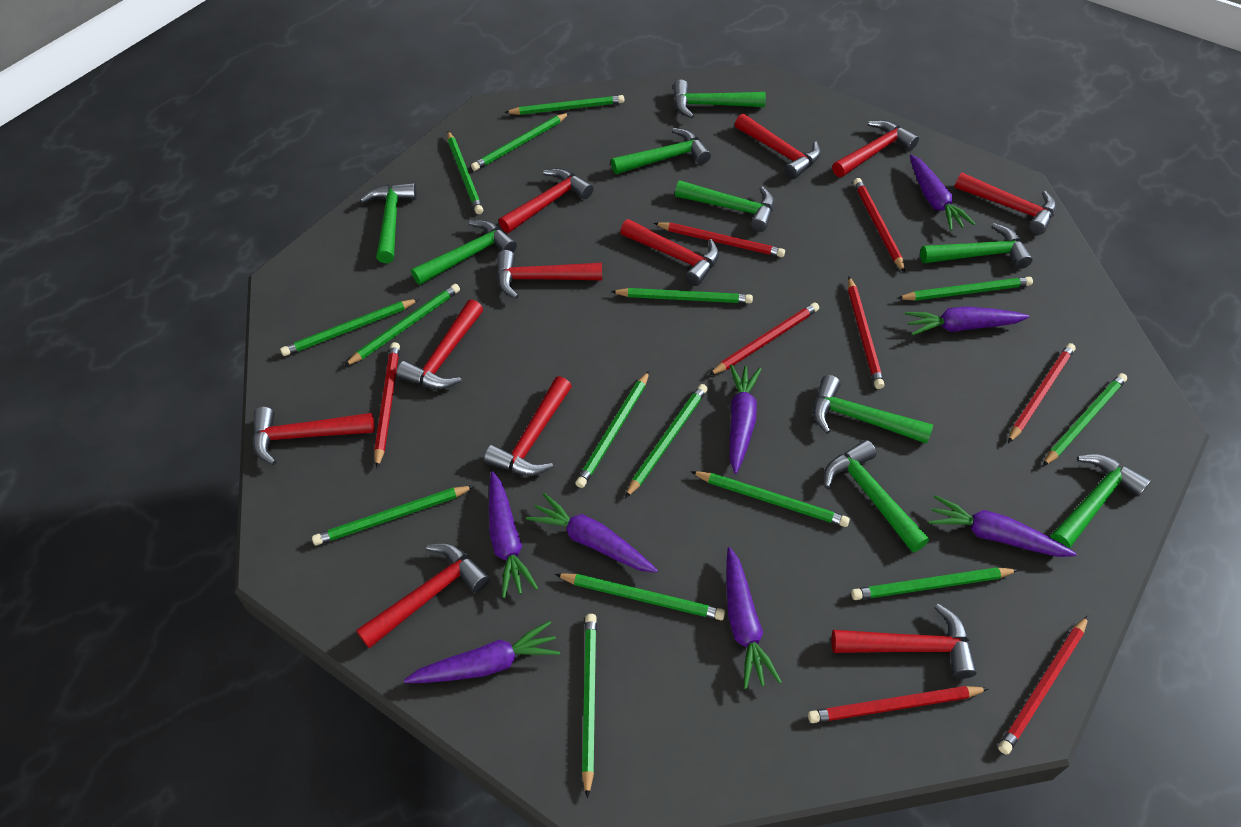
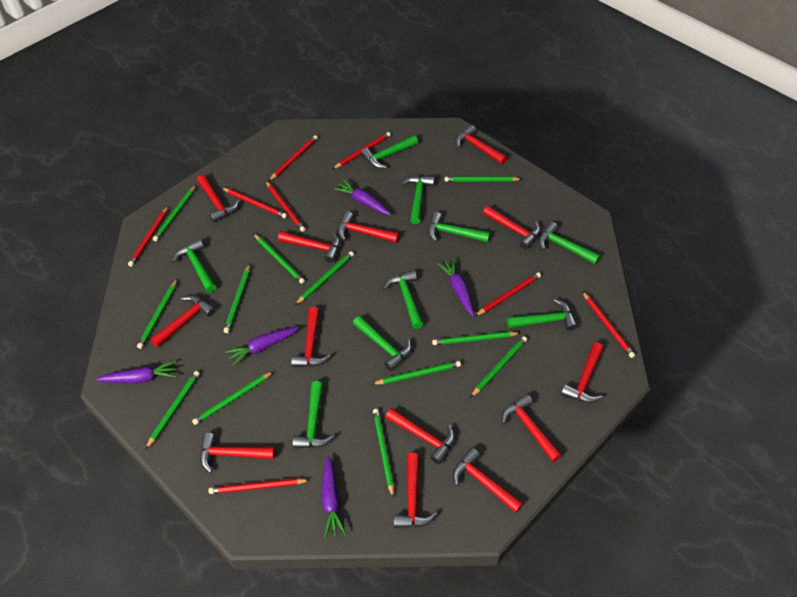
green pencil: [280,299,419,356] [312,486,474,545] [344,284,460,366] [447,131,483,214] [471,113,569,171] [504,95,624,115] [555,573,725,620] [575,371,649,488] [582,614,597,798] [611,288,753,303] [625,384,708,498] [691,471,850,527] [851,567,1018,600] [897,277,1033,301] [1043,373,1127,466] = 15 -> [137,279,178,349] [146,371,200,449] [153,185,196,241] [192,371,274,425] [224,264,250,333] [253,233,305,284] [295,251,354,305] [372,361,461,384] [373,409,394,498] [432,331,520,345] [445,176,521,182] [470,336,527,398] = 12
purple carrot: [404,621,560,683] [489,471,538,598] [526,493,658,573] [726,547,782,689] [730,364,761,474] [905,306,1029,336] [910,154,976,231] [928,495,1077,557] = 8 -> [96,361,176,383] [225,327,299,366] [321,455,346,538] [334,179,391,215] [437,259,474,316] = 5
red hammer: [252,407,374,465] [356,543,490,649] [396,299,483,389] [484,376,572,476] [497,250,602,299] [499,168,594,233] [620,219,719,286] [735,114,821,179] [831,604,977,679] [832,120,919,177] [954,172,1056,235] = 11 -> [150,296,215,347] [197,175,239,223] [200,433,275,473] [278,231,340,263] [291,307,331,367] [338,211,399,243] [385,408,455,464] [394,453,437,528] [453,448,523,513] [455,125,507,164] [483,206,540,249] [502,394,562,462] [561,342,604,403] = 13

